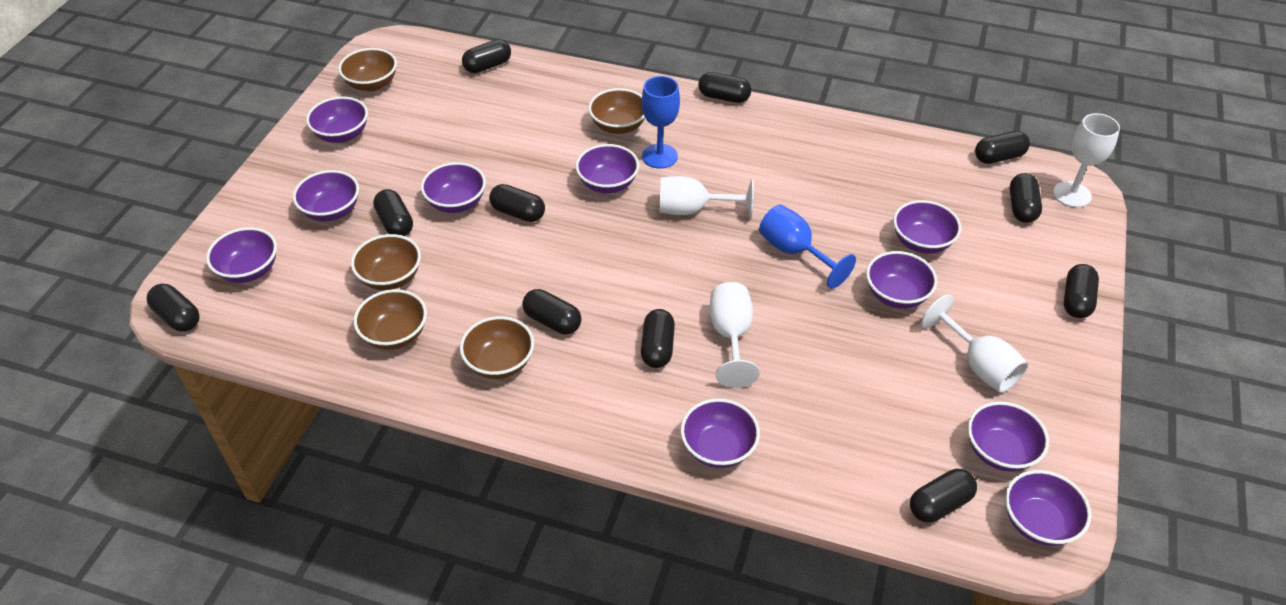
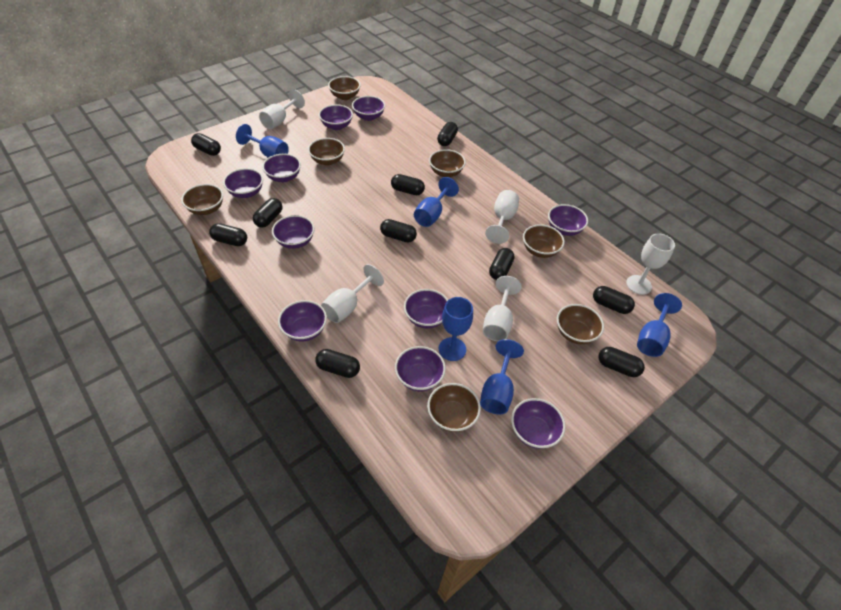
black capsule: [147,284,200,332] [373,189,413,236] [462,39,511,73] [489,184,545,222] [522,289,582,334] [641,309,675,368] [698,72,751,103] [910,469,977,523] [975,131,1030,164] [1010,173,1042,223] [1064,264,1099,318] = 11 -> [191,133,221,156] [209,223,247,246] [253,198,282,228] [315,349,360,378] [380,219,417,243] [391,174,425,195] [437,122,458,146] [489,248,515,280] [593,286,635,314] [598,347,645,377] = 10
blue goblet: [642,76,680,169] [759,205,856,289] = 2 -> [236,124,289,158] [414,177,459,227] [439,297,473,361] [480,339,524,415] [637,293,682,357] = 5
brown bowl: [338,48,397,92] [351,234,421,290] [354,289,427,350] [460,316,534,379] [588,88,645,134] = 5 -> [181,184,223,215] [308,138,345,165] [328,76,361,100] [427,383,481,432] [429,149,466,177] [523,224,565,258] [557,304,604,344] = 7
white goblet: [660,176,754,217] [710,282,760,388] [921,294,1028,393] [1053,113,1120,208] = 4 -> [259,89,305,129] [321,264,384,323] [483,276,522,341] [485,190,519,244] [626,234,675,295] = 5

